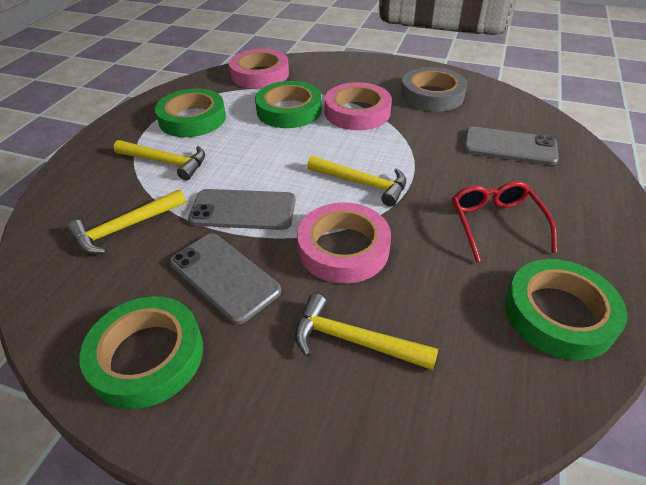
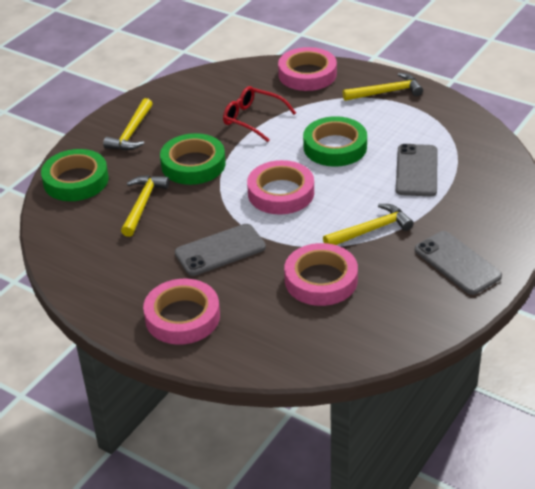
green tape: [80,296,203,409] [155,88,226,137] [255,81,322,128] [505,259,627,360] = 4 -> [41,149,109,201] [160,133,225,185] [303,116,367,167] = 3
grey tape: [401,67,467,112] = 1 -> none = 0
pink tape: [229,49,289,89] [297,202,391,284] [325,82,392,130] = 3 -> [143,279,220,345] [247,160,314,215] [278,47,337,91] [284,243,358,306] = 4

